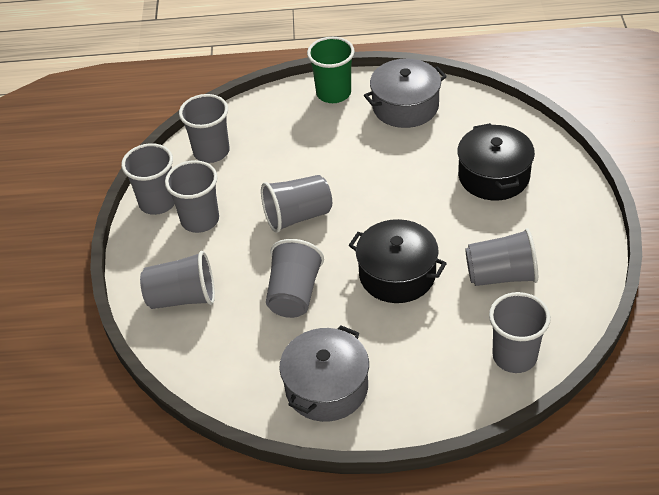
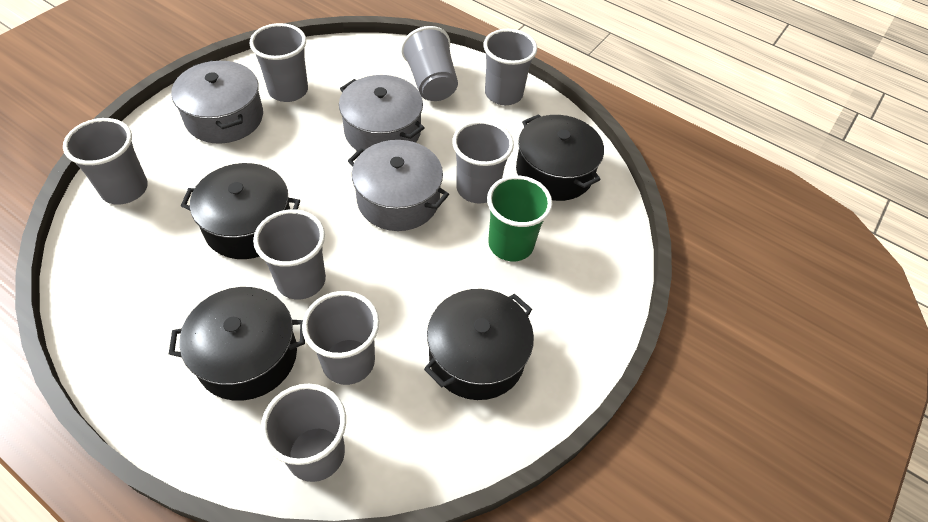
black pot: [349,219,447,303] [457,123,535,201] = 2 -> [169,287,305,400] [181,163,300,259] [424,289,534,400] [516,114,604,201] = 4
grey pot: [279,326,369,422] [364,59,447,128] = 2 -> [171,60,263,144] [339,75,425,151] [348,140,449,231] = 3

